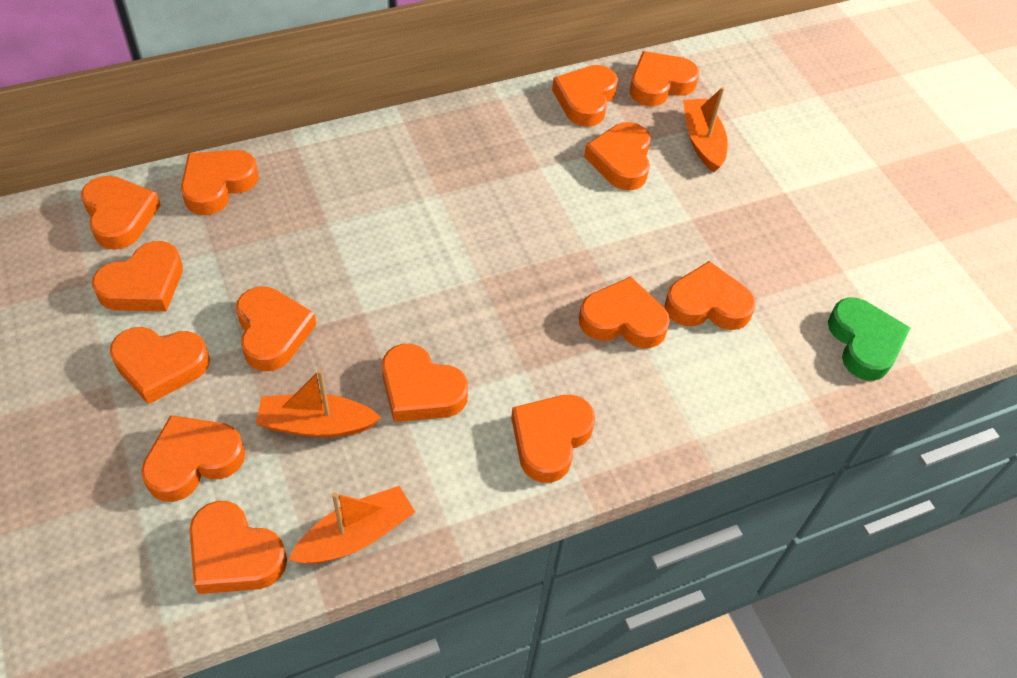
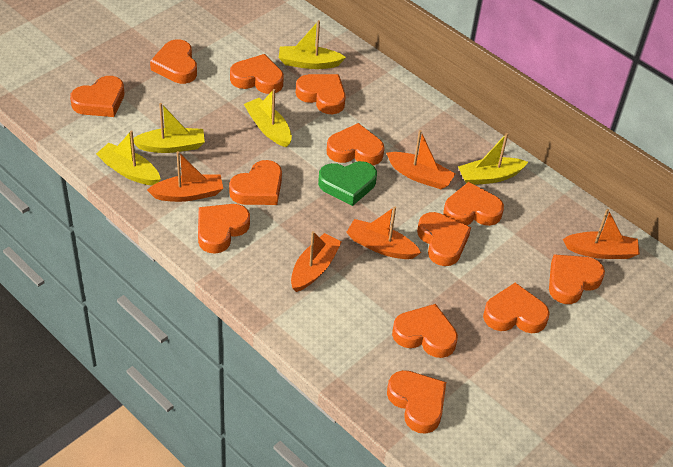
orange boat: [256,369,381,438] [289,486,415,564] [683,87,728,172] = 3 -> [147,151,223,202] [291,231,342,292] [346,206,421,259] [386,130,455,189] [563,209,640,259] = 5
orange heart: [81,176,161,250] [92,241,183,312] [110,327,210,404] [141,415,245,502] [181,150,259,215] [190,501,287,594] [236,286,316,371] [382,344,468,422] [511,395,595,483] [552,65,618,127] [579,277,670,348] [584,122,651,190] [630,51,699,107] [664,261,756,330] = 14 -> [70,76,124,117] [150,39,197,84] [198,204,250,253] [229,160,282,205] [230,54,284,94] [296,74,346,114] [327,123,384,166] [387,370,446,433] [392,304,458,358] [417,212,471,266] [443,182,504,226] [483,283,550,333] [549,254,605,304] = 13
yellow boat: none = 0 -> [96,130,161,185] [133,103,205,153] [244,89,292,147] [279,20,346,69] [458,133,528,185] = 5

